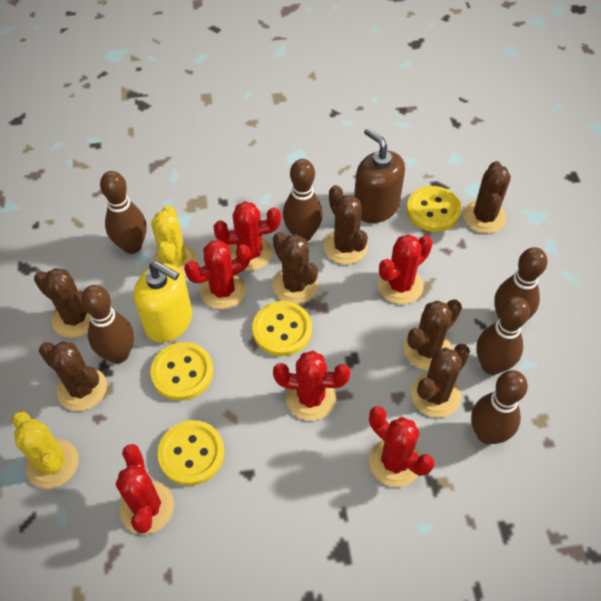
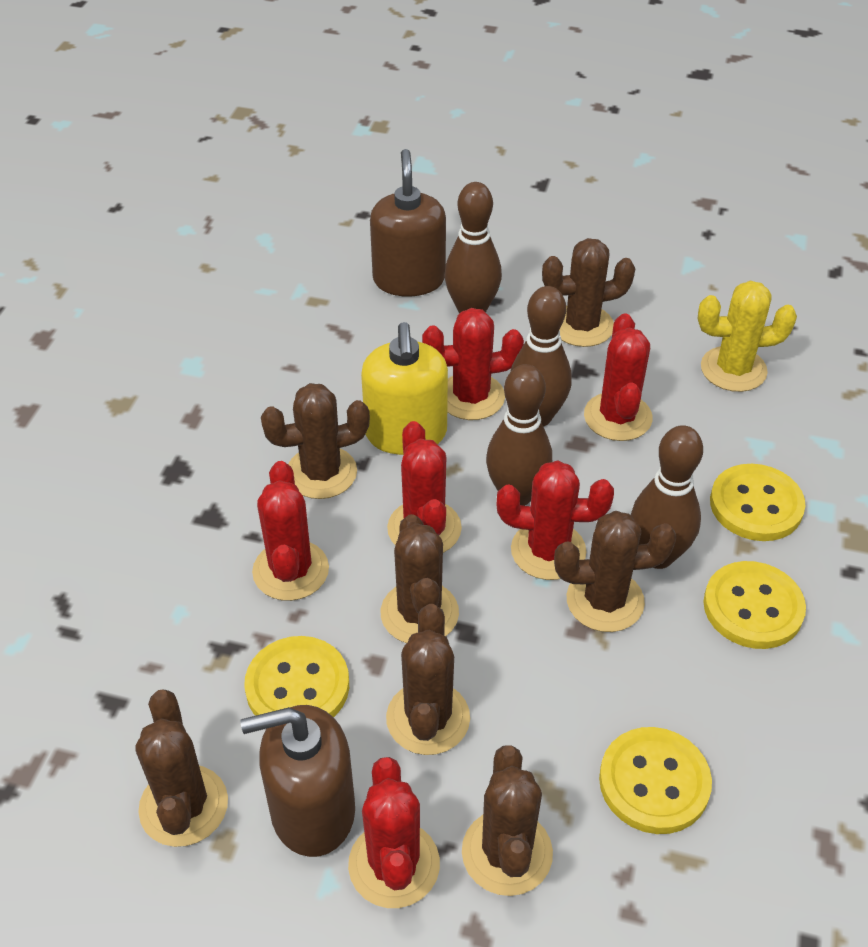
brown bowling pin: [81,285,134,363] [100,171,146,254] [283,159,323,241] [471,370,528,444] [476,297,530,375] [494,247,547,319] = 6 -> [444,182,502,314] [486,364,552,506] [510,286,572,427] [631,425,703,569] = 4
brown soap dispenser: [354,128,405,223] = 1 -> [241,705,355,857] [370,149,446,297] = 2
yellow cactus: [12,412,79,489] [151,205,197,277] = 2 -> [698,281,797,392] = 1

